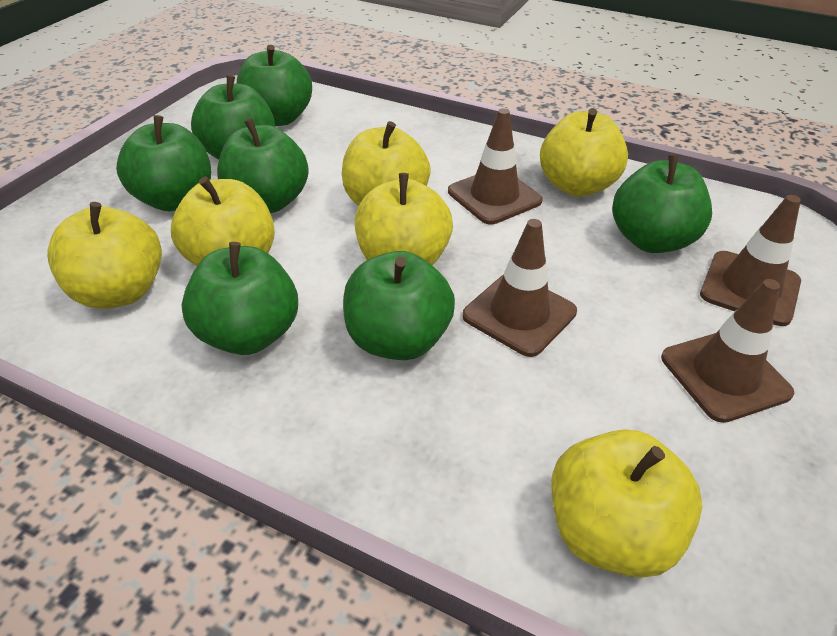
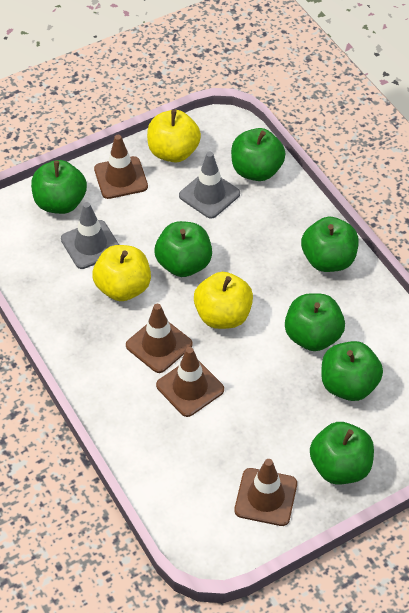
grey traffic cone: none = 0 -> [61,202,119,269] [179,152,240,219] = 2
yellow apple: [47,202,162,309] [171,176,275,266] [342,121,431,206] [355,173,453,265] [540,108,628,197] [551,429,702,578] = 6 -> [92,245,151,301] [147,110,201,162] [194,272,253,329] = 3

